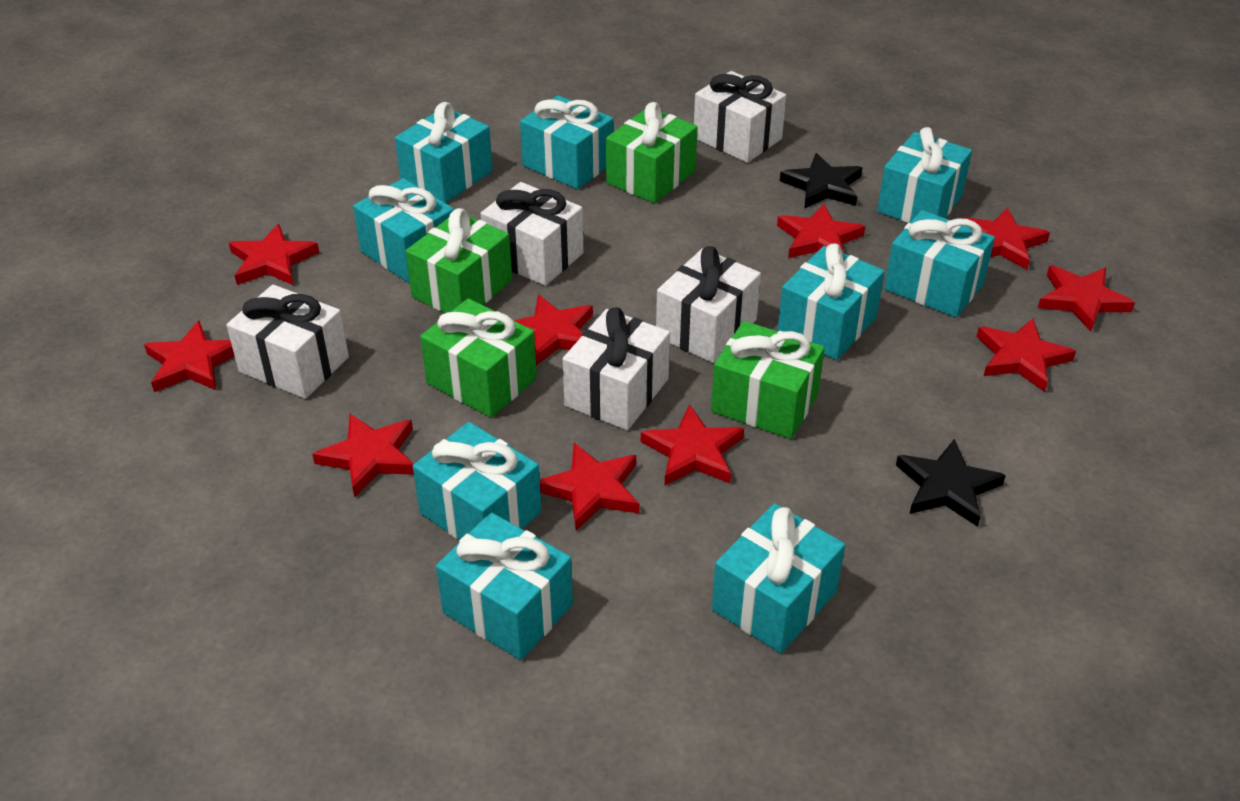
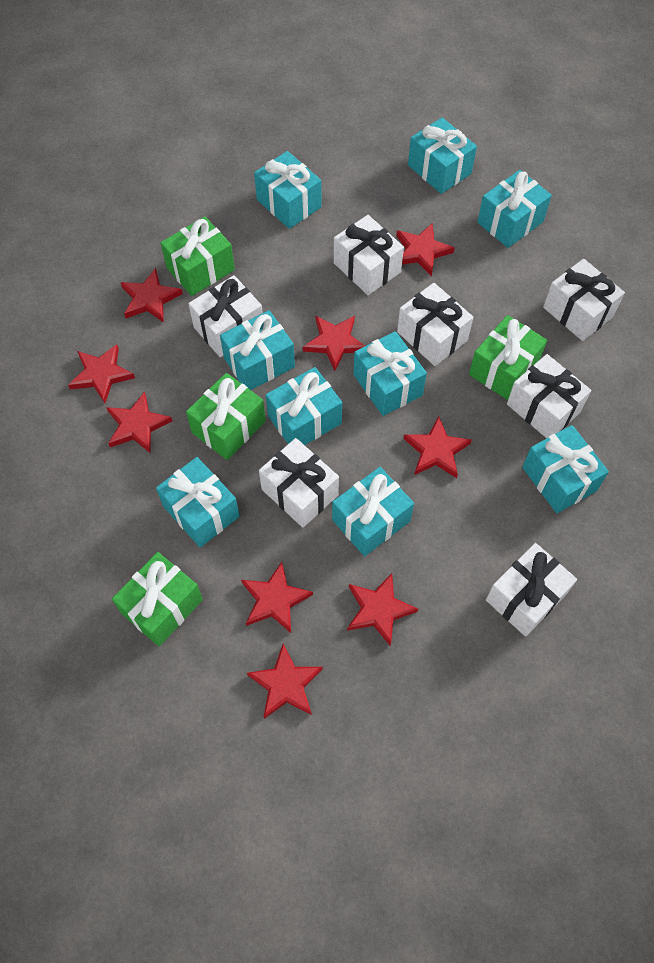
black star: [780,153,862,209] [896,439,1006,527] = 2 -> none = 0
red star: [144,321,234,392] [229,224,319,285] [312,414,414,497] [514,295,593,365] [540,443,640,530] [641,404,744,485] [777,204,865,258] [961,207,1050,269] [976,319,1076,392] [1038,265,1135,332] = 10 -> [68,344,135,403] [106,392,172,454] [120,268,183,323] [241,562,313,633] [247,644,323,719] [303,316,365,371] [347,573,418,646] [396,223,455,276] [403,416,472,478] = 9
white gift: [226,285,349,399] [480,182,584,286] [563,307,670,430] [656,246,761,363] [694,71,786,163] = 5 -> [188,275,263,357] [259,438,339,528] [334,215,404,295] [397,283,473,366] [486,543,577,637] [507,354,591,438] [543,259,625,341] = 7

